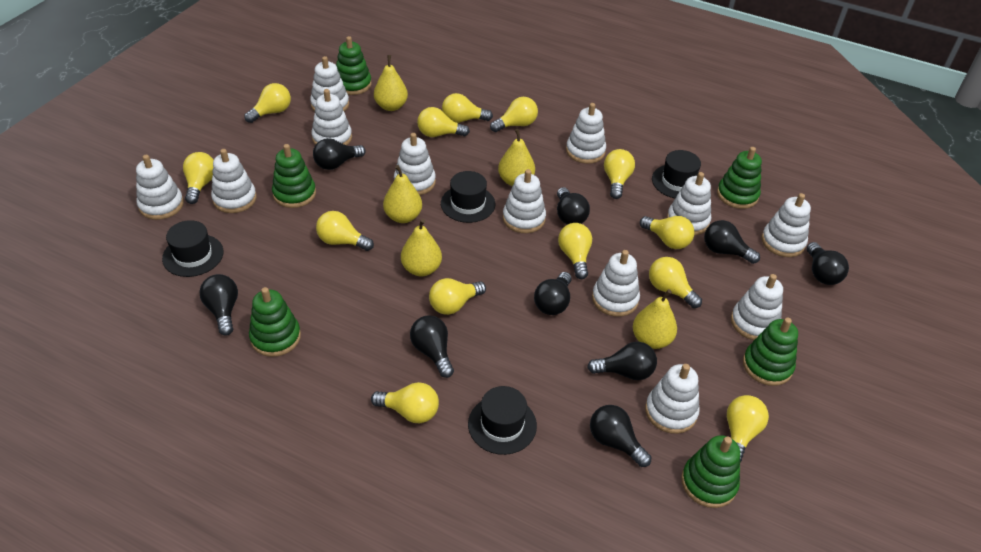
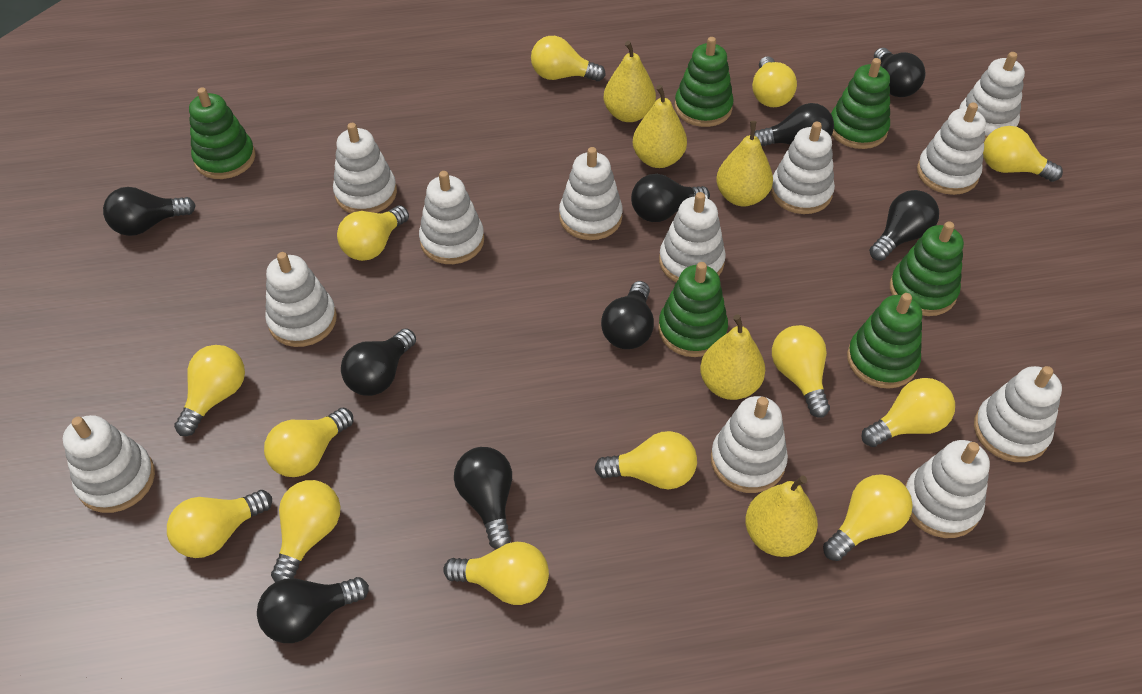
black hat: [162,220,224,277] [441,171,495,223] [468,386,537,455] [652,150,701,198] = 4 -> none = 0

